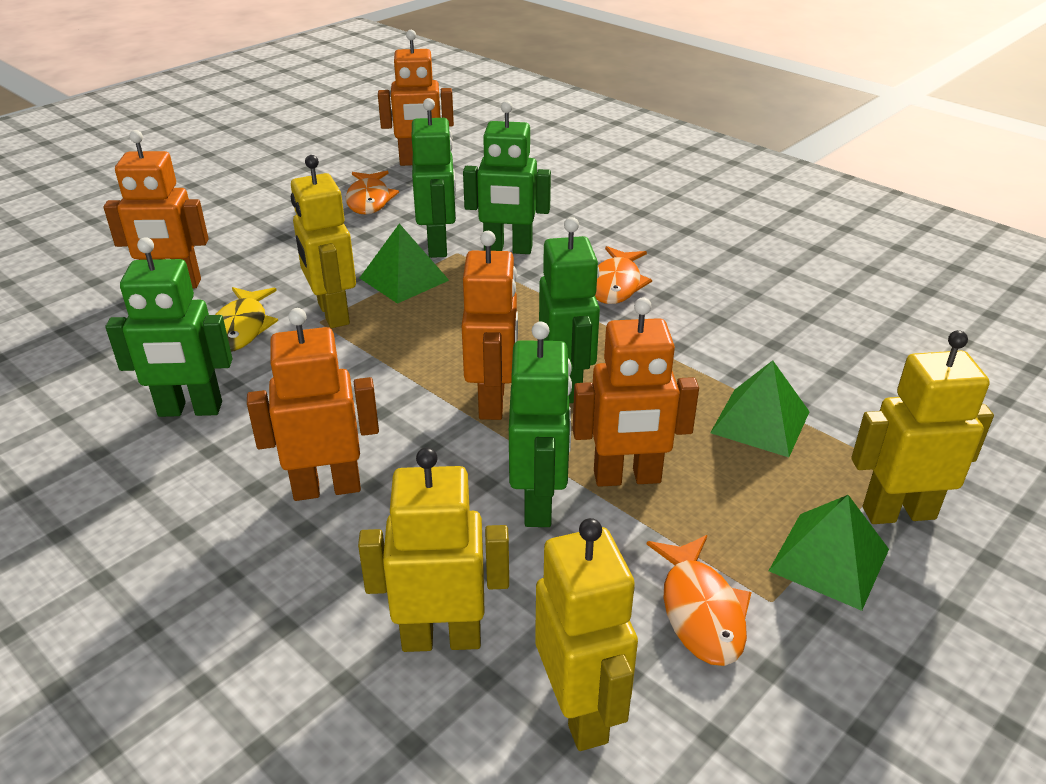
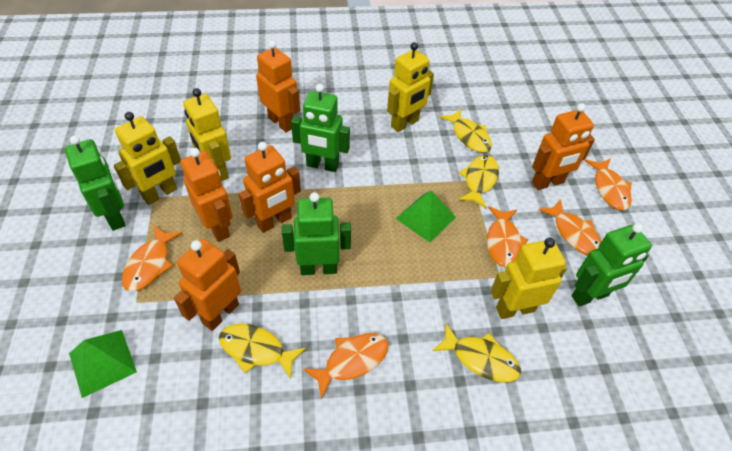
green pyramid: [360,224,449,304] [710,360,810,457] [769,495,889,611] = 3 -> [69,330,137,398] [396,191,456,243] = 2
green robot: [106,237,232,417] [412,98,456,258] [463,101,551,254] [509,322,572,527] [539,217,600,403] = 5 -> [65,135,125,231] [282,192,351,275] [291,84,350,172] [572,223,652,307] = 4
orange fish: [346,171,399,215] [595,246,652,304] [647,535,752,666] = 3 -> [122,226,182,291] [303,333,389,400] [487,206,529,267] [539,199,601,255] [585,158,632,210] = 5
yellow fish: [215,287,278,352] = 1 -> [219,324,306,380] [432,323,521,382] [440,108,492,153] [458,155,499,208] = 4

